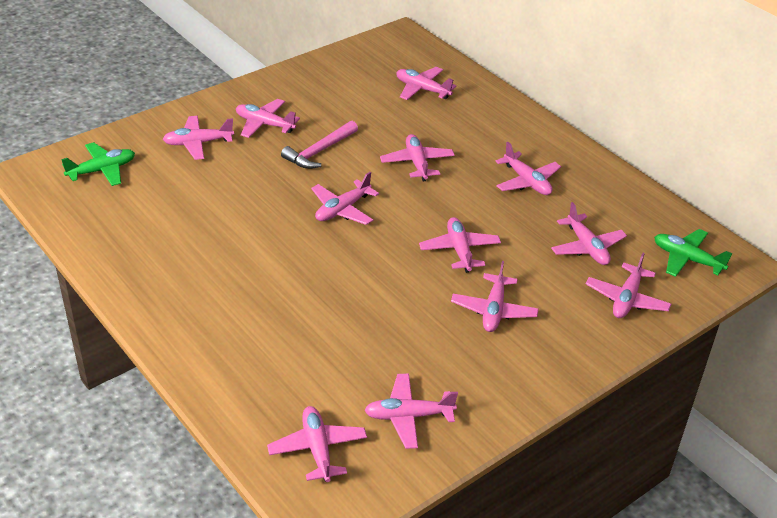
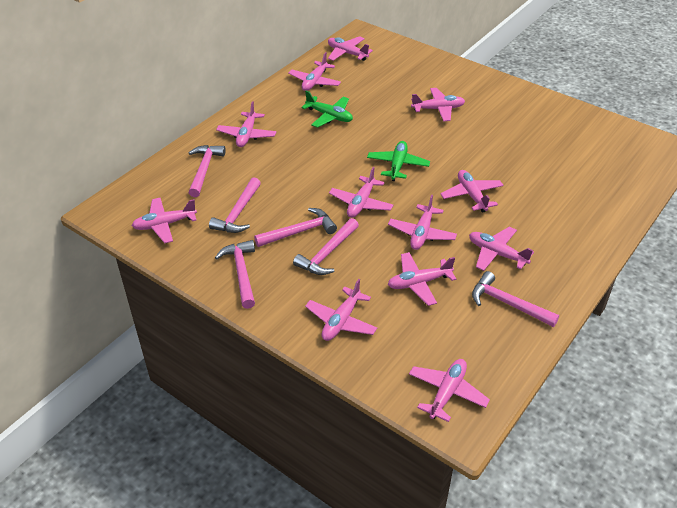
pink hammer: [281,121,358,169] = 1 -> [188,145,226,197] [209,177,261,233] [215,240,255,309] [254,208,337,247] [293,218,359,275] [472,271,559,327] = 6

